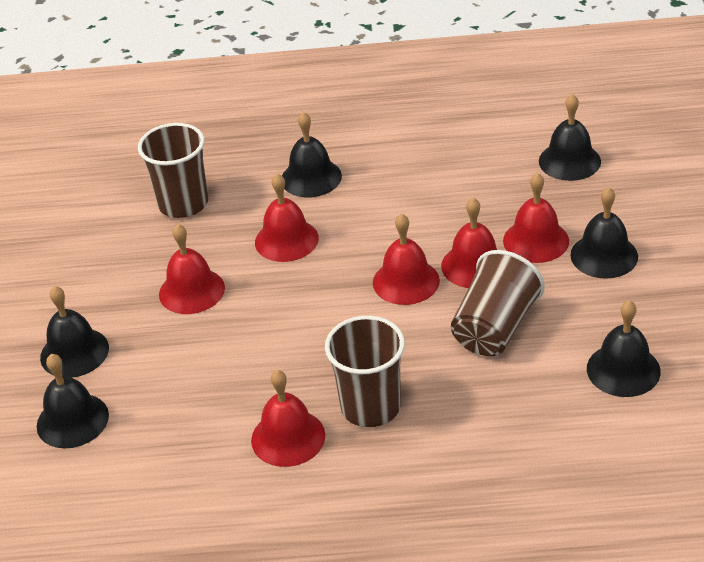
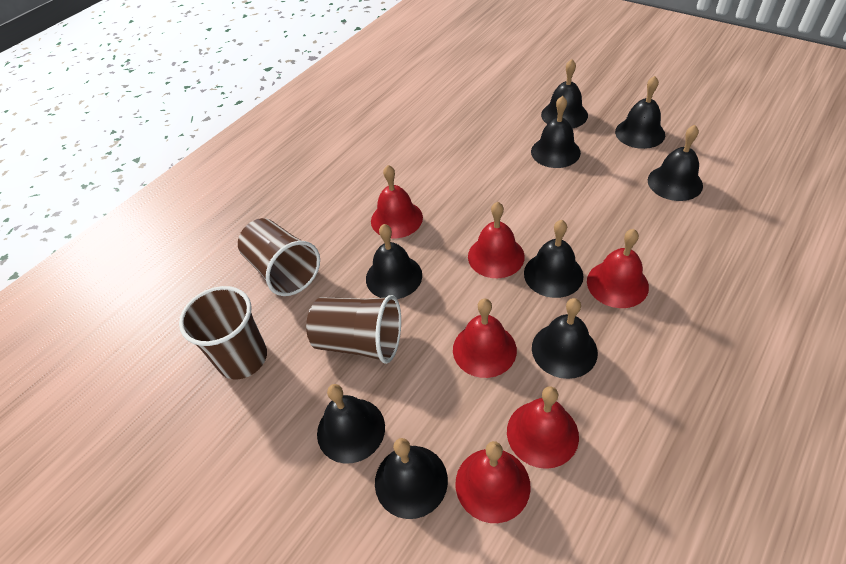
black bell: [37,354,109,449] [40,286,109,378] [282,112,342,197] [539,94,601,181] [570,187,638,279] [587,300,661,397] = 6 -> [317,384,385,464] [366,224,422,299] [375,438,448,519] [524,220,584,298] [531,96,581,168] [532,298,598,379] [541,59,588,129] [615,76,665,149] [648,125,703,201] = 9

